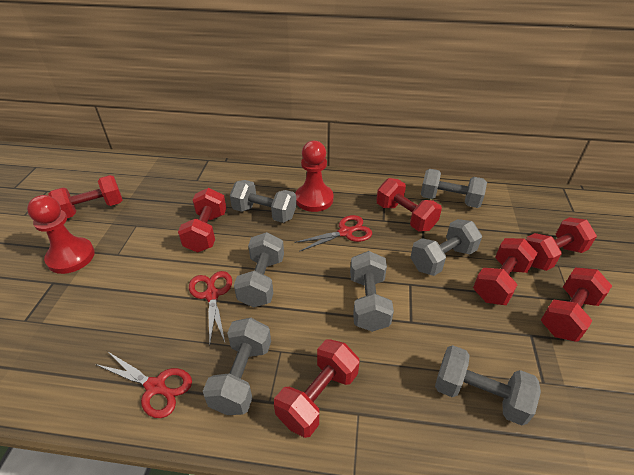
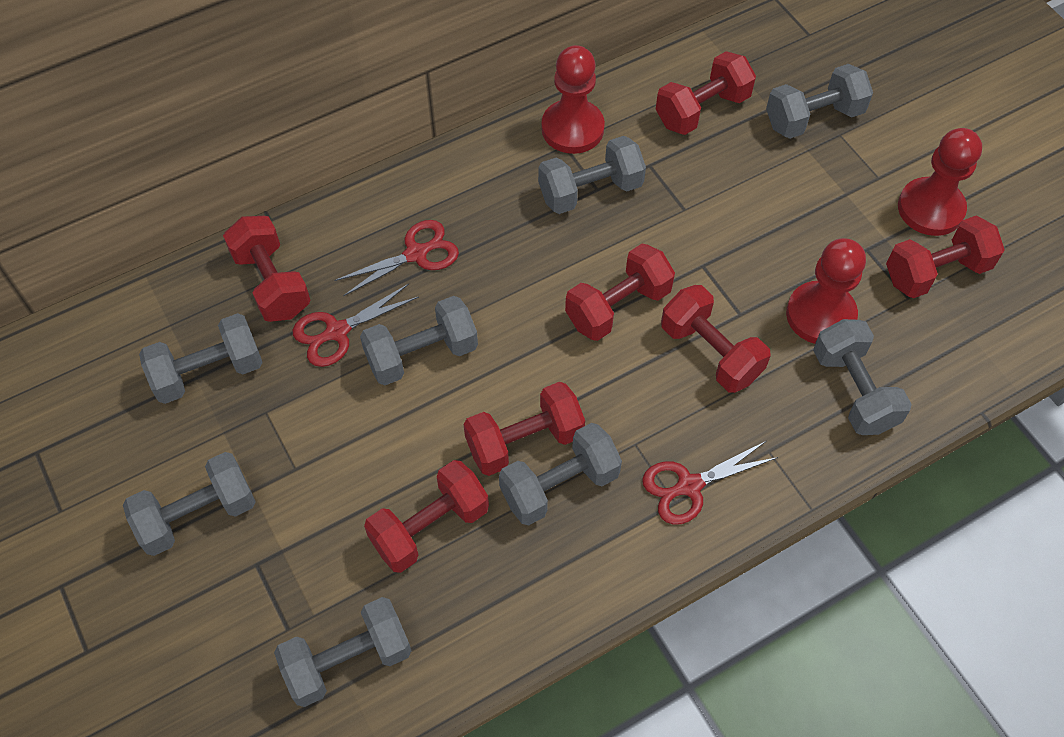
grey dumbbell: [203,318,271,415] [230,180,297,223] [234,232,284,307] [350,251,394,332] [410,219,482,276] [421,169,487,208] [435,345,541,426] = 7 -> [123,452,256,556] [139,313,263,404] [274,597,411,707] [360,296,478,385] [499,423,622,525] [538,136,646,214] [766,64,873,139] [813,319,912,435] = 8
red pawn: [27,195,95,274] [295,141,334,212] = 2 -> [541,45,605,154] [786,238,866,344] [898,128,982,236] = 3

